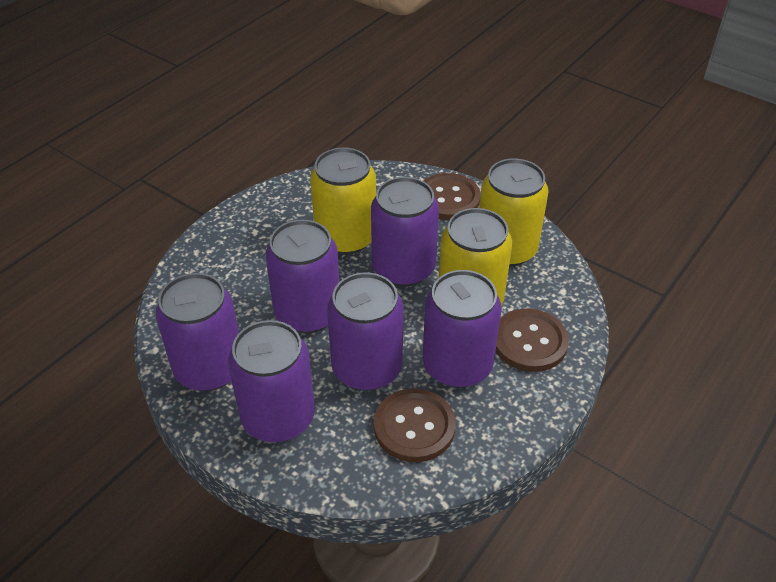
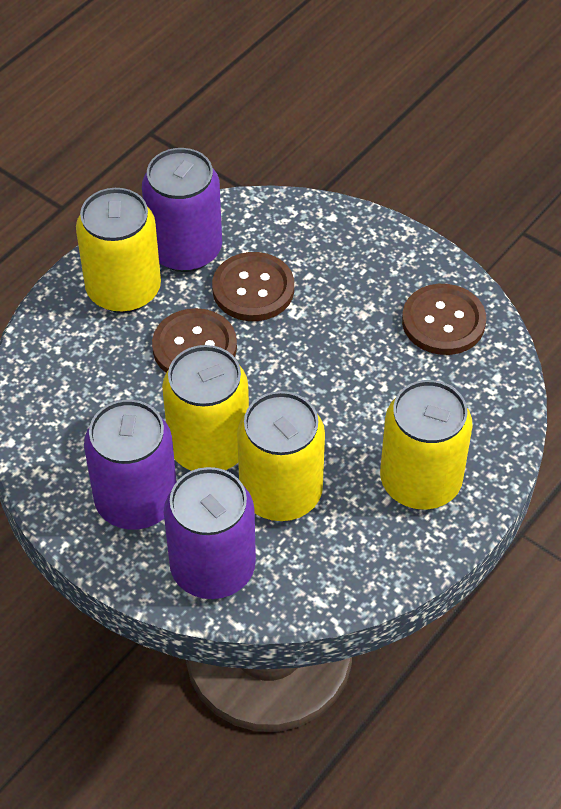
purple can: [156,273,239,391] [228,320,315,442] [266,220,339,333] [327,273,404,391] [371,177,439,287] [423,270,502,388] = 6 -> [84,400,177,530] [142,148,222,272] [164,467,256,599] = 3
yellow can: [310,148,376,255] [439,208,512,306] [479,159,549,267] = 3 -> [76,188,161,313] [162,345,249,471] [237,391,325,521] [380,380,473,509] = 4

